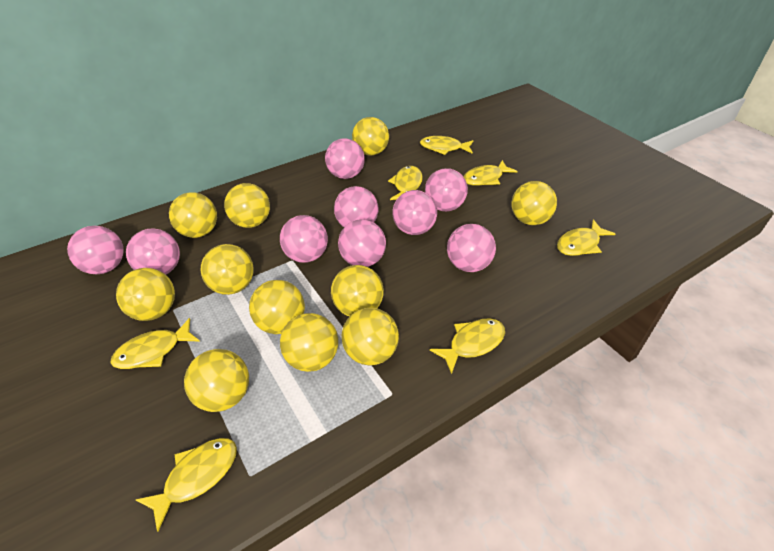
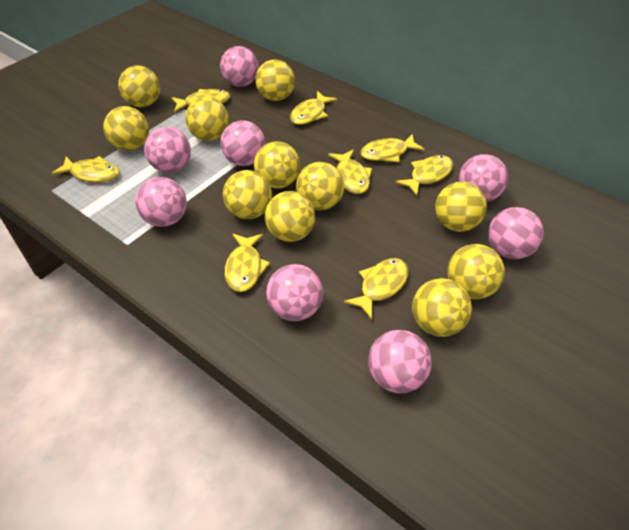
pink ball: [67,226,124,274] [126,228,180,275] [280,215,328,263] [325,138,365,179] [334,186,378,227] [338,219,386,267] [393,190,437,235] [425,168,468,211] [447,224,496,272] = 9 -> [135,177,187,227] [144,127,191,173] [220,46,259,87] [221,120,266,166] [266,264,323,321] [368,330,432,393] [459,154,508,202] [488,207,544,259] = 8
yellow fish: [111,318,200,369] [136,438,237,532] [388,166,423,200] [420,136,473,155] [430,318,505,374] [463,160,518,186] [557,220,615,256] = 7 -> [52,156,119,183] [171,89,230,112] [225,234,270,292] [290,91,337,125] [328,149,372,194] [344,258,409,320] [360,134,425,162] [396,155,453,196] = 8

